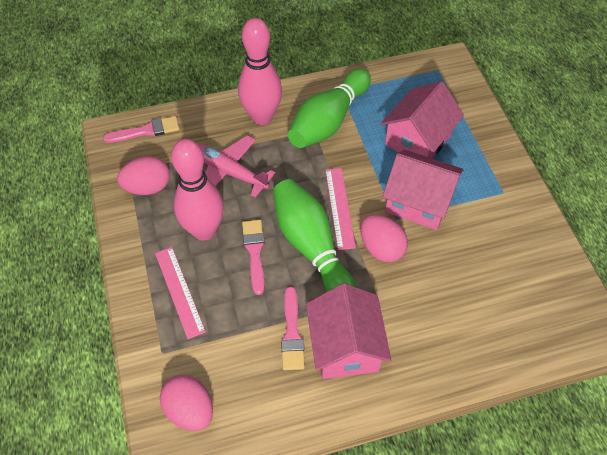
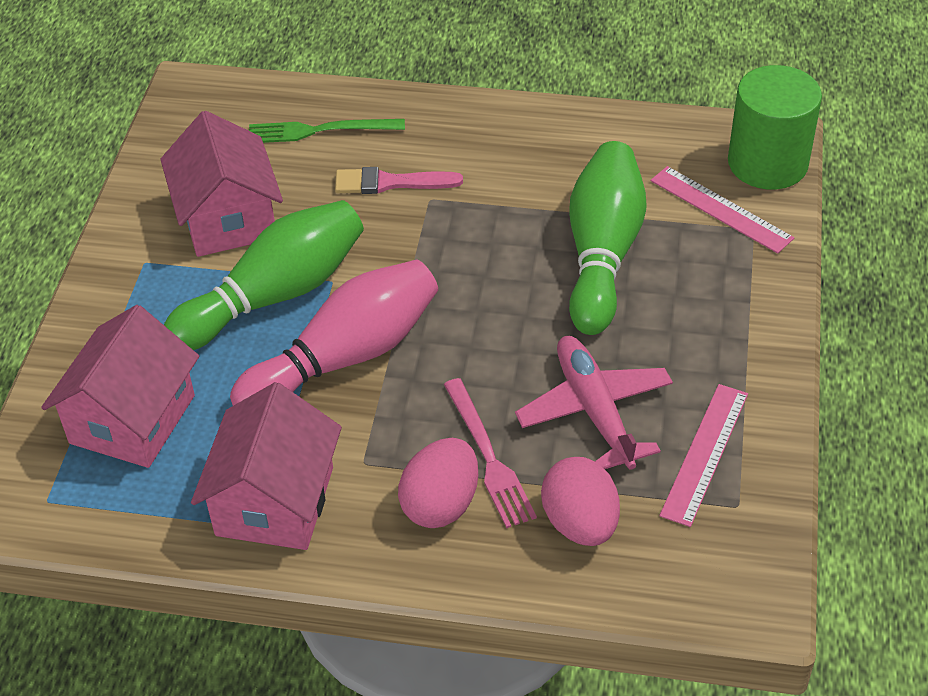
green cylinder: none = 0 -> [728,65,822,189] = 1
green fork: none = 0 -> [249,119,405,143] = 1
pink bowling pin: [171,139,224,241] [238,18,282,125] = 2 -> [230,260,438,406] = 1
pink brush: [103,116,179,143] [242,220,264,295] [281,287,305,370] = 3 -> [335,167,463,194] = 1
pink egg: [117,156,170,195] [160,375,213,431] [360,214,408,262] = 3 -> [398,438,478,528] [541,457,620,546] = 2
pink fork: none = 0 -> [444,378,537,528] = 1

